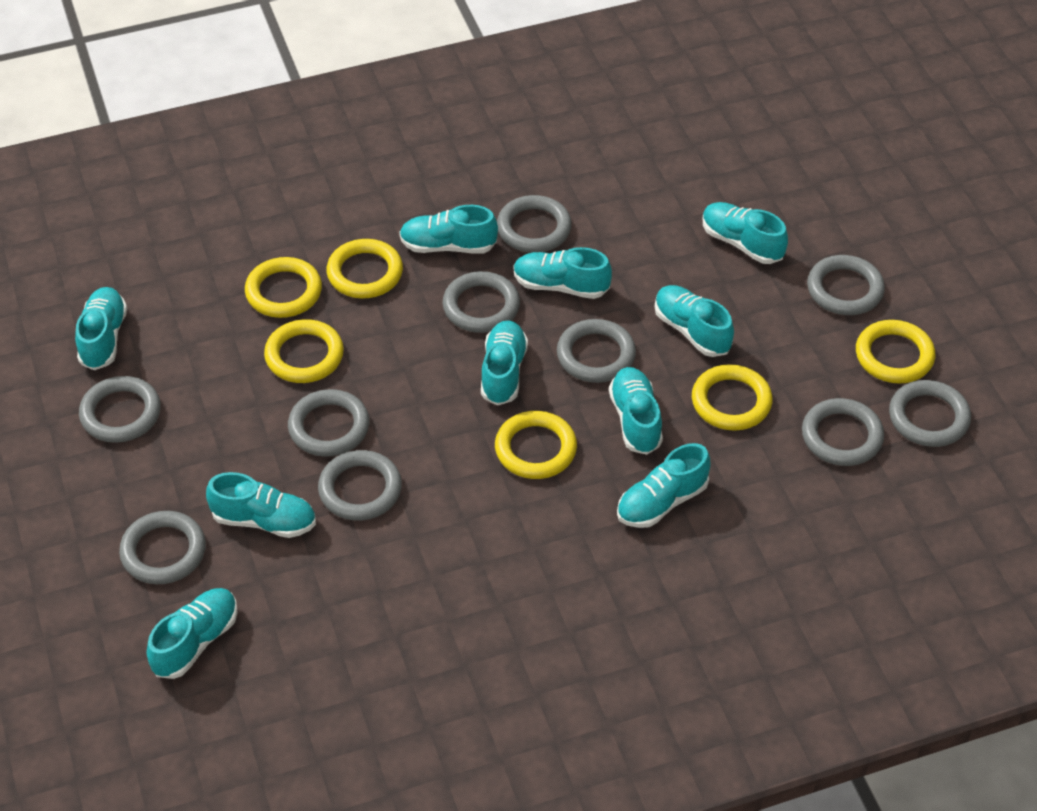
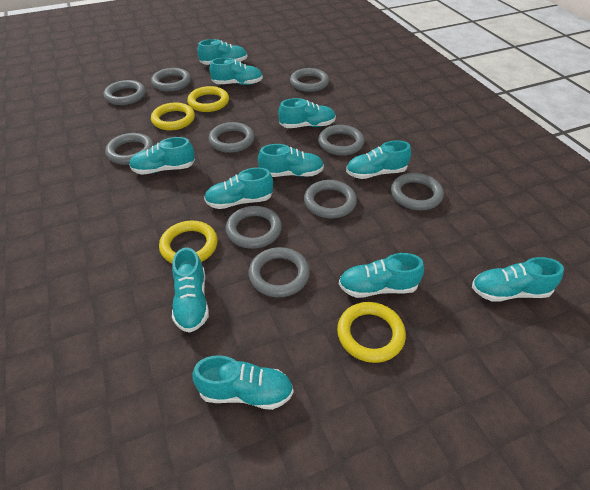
turquoise shoe: [75,287,127,370] [147,588,237,679] [206,472,316,538] [399,205,498,254] [481,320,528,406] [514,247,612,299] [609,367,663,455] [617,443,711,528] [655,285,734,357] [703,202,788,264] = 10 -> [129,137,195,175] [172,247,209,333] [193,355,293,410] [198,39,248,65] [204,167,273,209] [209,58,263,85] [258,144,324,177] [278,98,336,128] [339,253,424,298] [346,140,411,179] [472,257,564,302] = 11
yellow ring: [245,257,322,318] [264,319,344,383] [326,239,403,299] [495,411,577,479] [692,364,773,431] [856,320,935,384] = 6 -> [151,102,195,130] [159,221,218,263] [187,86,229,112] [337,302,406,363] = 4

